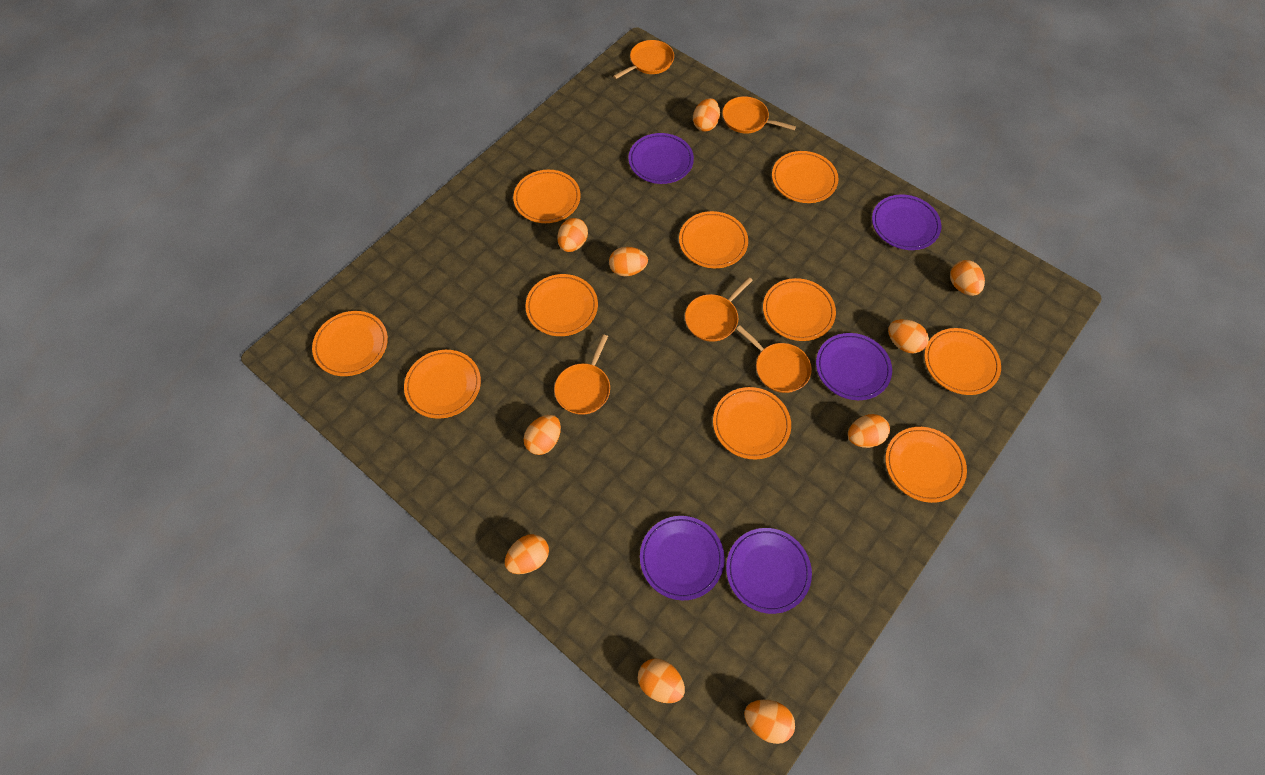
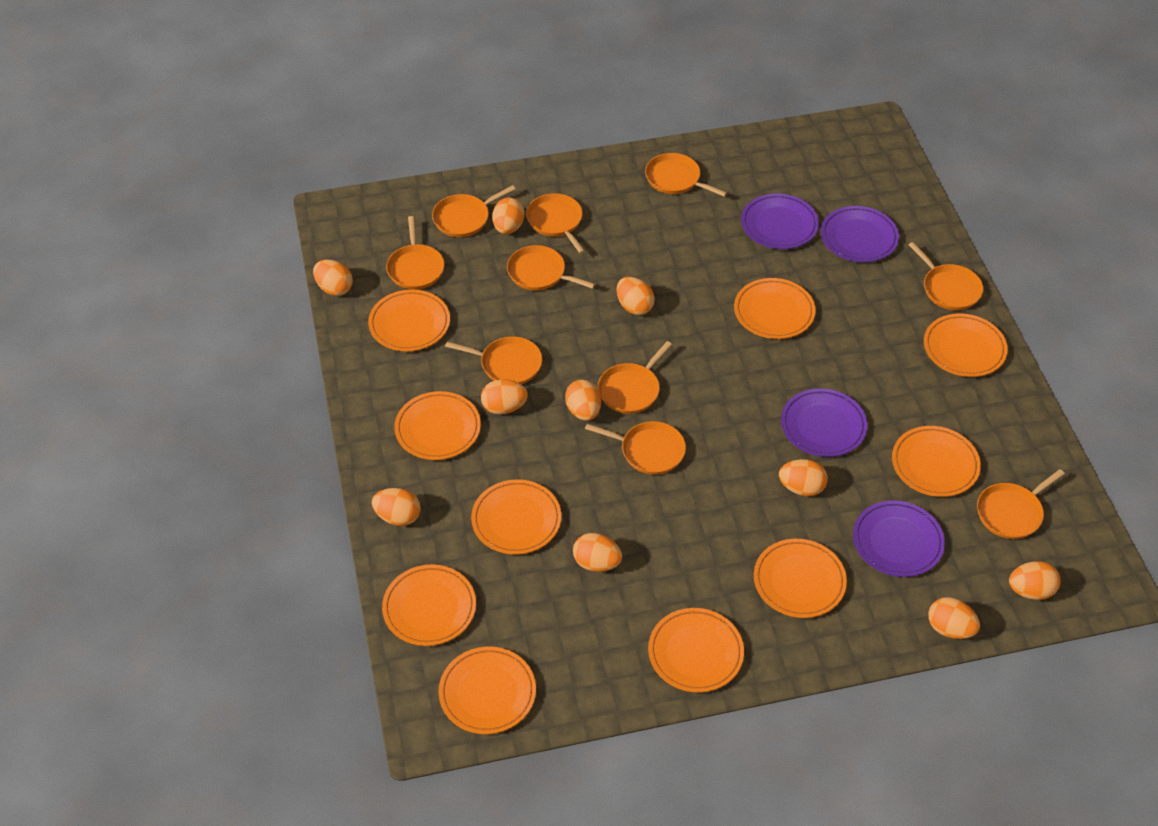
orange pan: [554,334,610,415] [613,40,674,79] [685,277,753,342] [722,96,796,133] [736,325,812,393] = 5 -> [386,216,444,290] [432,185,516,237] [445,336,542,384] [507,245,596,290] [526,193,585,254] [585,421,686,475] [598,341,672,414] [645,153,727,197] [909,242,983,310] [977,469,1065,539] = 10
purple plate: [628,133,694,184] [640,516,725,600] [726,528,812,614] [816,333,892,400] [872,195,941,250] = 5 -> [741,193,819,249] [781,388,867,457] [821,206,899,262] [853,500,945,577] = 4

